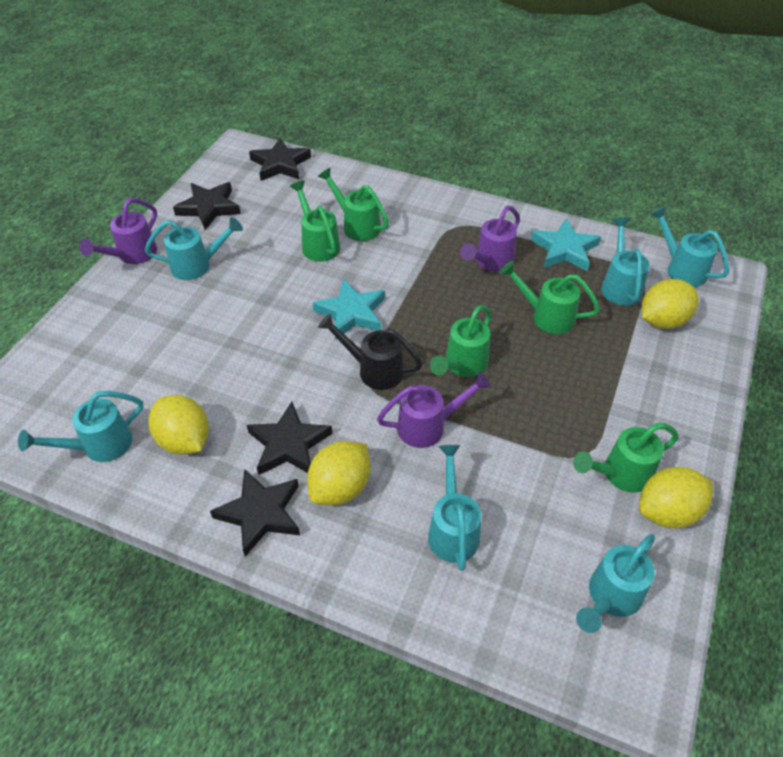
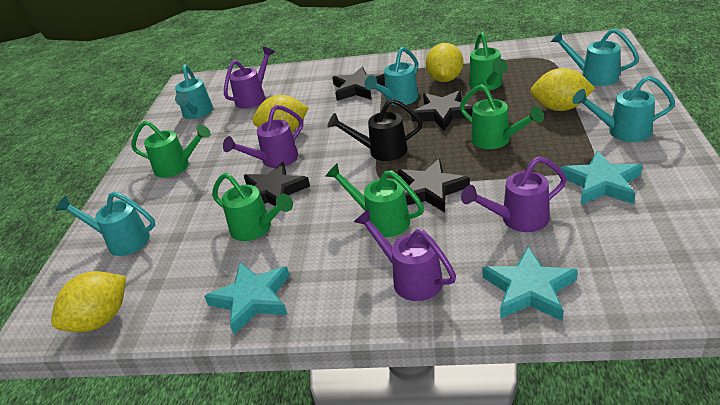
purple watering can: [80,198,157,264] [377,372,492,448] [460,206,520,272] = 3 -> [223,105,303,168] [224,47,275,109] [354,209,456,301] [461,156,567,232] = 4
turquoise star: [312,279,385,340] [531,219,601,271] = 2 -> [204,263,290,335] [482,246,578,321] [560,151,642,204] = 3
turquoise watering can: [18,391,143,462] [145,217,243,280] [428,445,481,571] [576,534,655,633] [601,218,650,306] [650,206,729,287] = 6 -> [55,192,155,256] [175,64,213,119] [364,47,418,106] [551,29,639,86] [572,76,675,142] = 5

